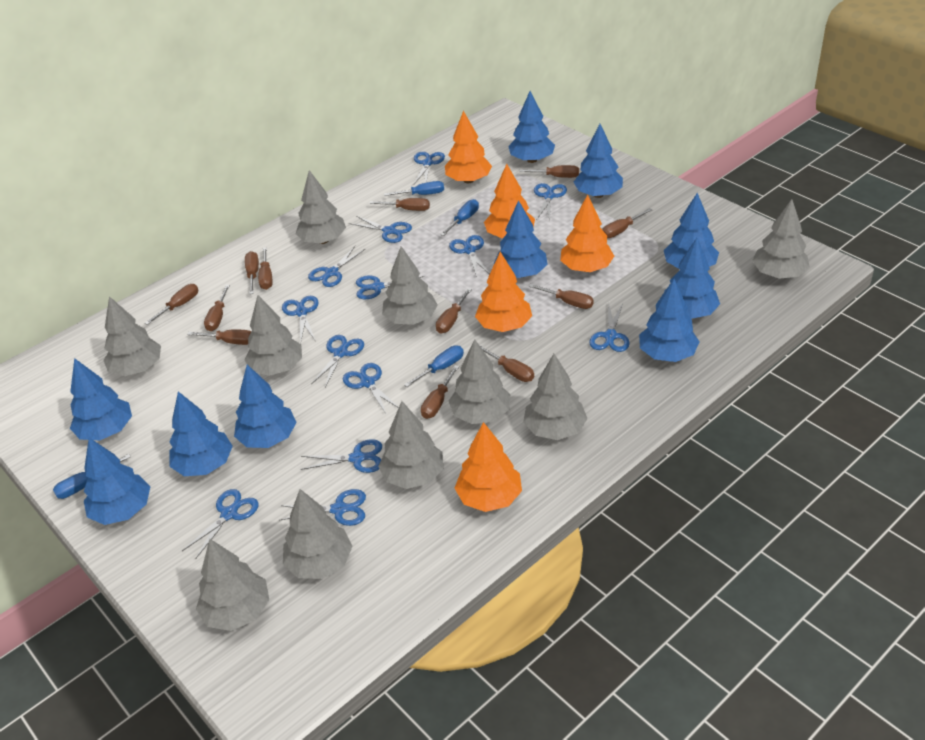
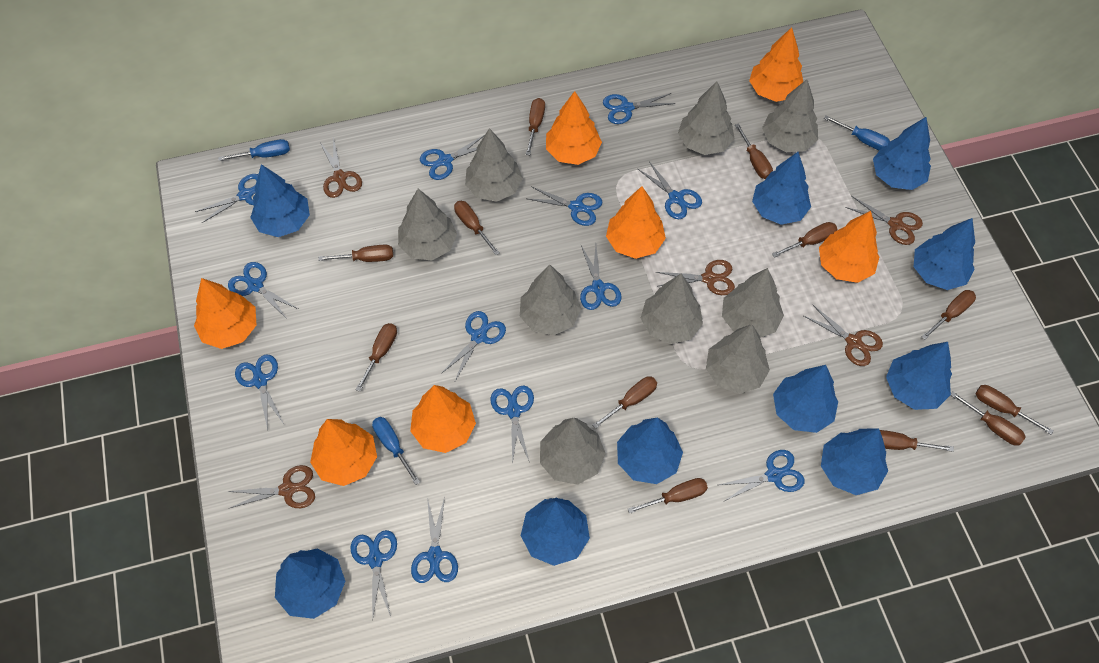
blue screwdriver: [53,454,131,499] [384,181,444,196] [404,346,464,387] [440,199,479,236] = 4 -> [218,139,290,161] [372,417,420,485] [824,115,890,151] = 3
brown scissors: none = 0 -> [227,465,315,509] [319,137,362,198] [656,260,735,295] [804,305,883,366] [845,196,923,245] = 5
grey tree: [103,296,161,376] [196,539,269,631] [244,295,302,376] [283,489,353,579] [296,170,346,244] [378,401,443,489] [382,246,438,325] [449,339,510,424] [523,354,588,440] [752,199,810,279] = 10 -> [398,189,457,260] [465,128,523,202] [520,265,581,335] [540,418,606,485] [641,274,703,344] [678,81,734,155] [706,324,770,394] [722,268,784,338] [762,79,818,152] = 9
orange tree: [445,111,492,183] [455,422,522,512] [475,252,532,332] [484,164,535,238] [560,194,614,272] = 5 -> [194,278,257,349] [310,419,377,486] [410,385,476,453] [546,91,602,165] [606,186,666,259] [749,27,803,102] [819,211,879,283] = 7

